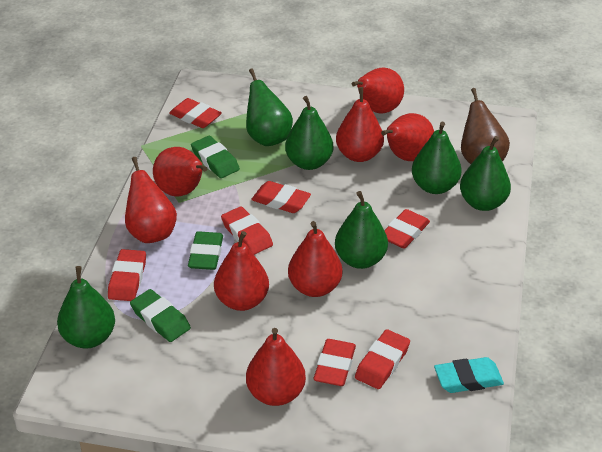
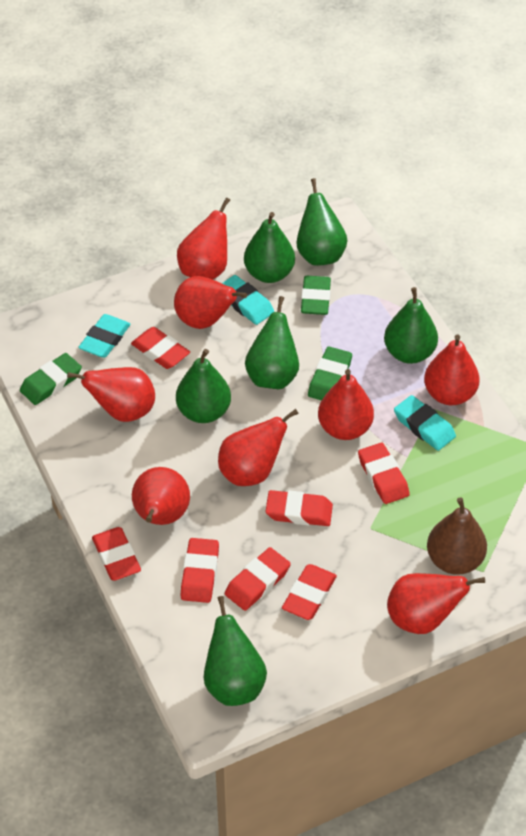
turquoise eraser: [434,357,504,393] = 1 -> [78,314,131,358] [222,275,274,325] [394,395,456,451] = 3

